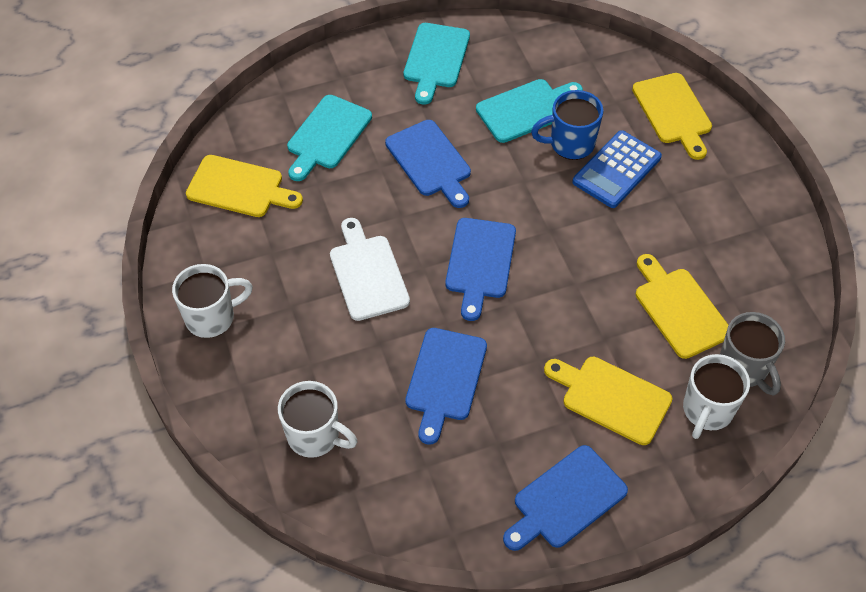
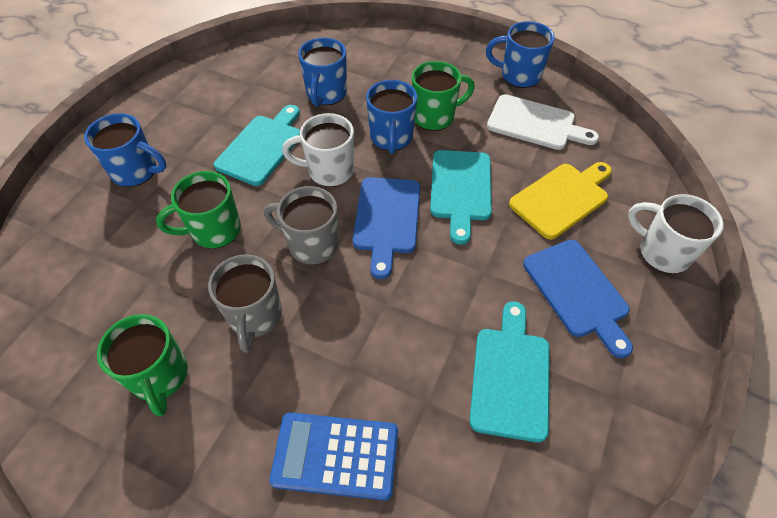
blue cutting board: [385,120,471,208] [405,328,487,445] [445,218,516,321] [503,445,628,551] = 4 -> [353,177,420,279] [523,240,633,358] = 2
blue mug: [531,90,604,160] = 1 -> [84,113,167,187] [298,37,347,107] [366,80,417,154] [486,21,555,88] = 4
green mug: none = 0 -> [97,314,188,417] [156,171,241,249] [412,61,475,131] = 3
grey mug: [720,312,785,396] = 1 -> [208,254,282,353] [264,186,339,265] = 2
white mug: [172,264,253,338] [278,381,357,458] [683,354,750,439] = 3 -> [282,113,354,187] [628,194,724,273] = 2
yellow cutting board: [186,155,303,217] [544,357,672,445] [632,73,712,160] [636,254,728,359] = 4 -> [509,162,612,239] = 1

